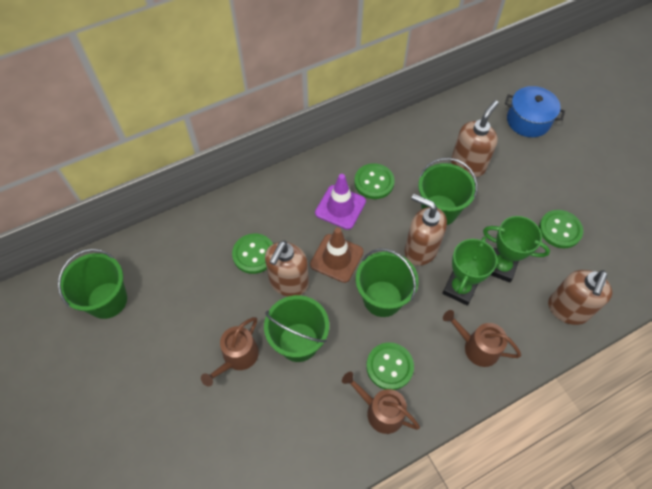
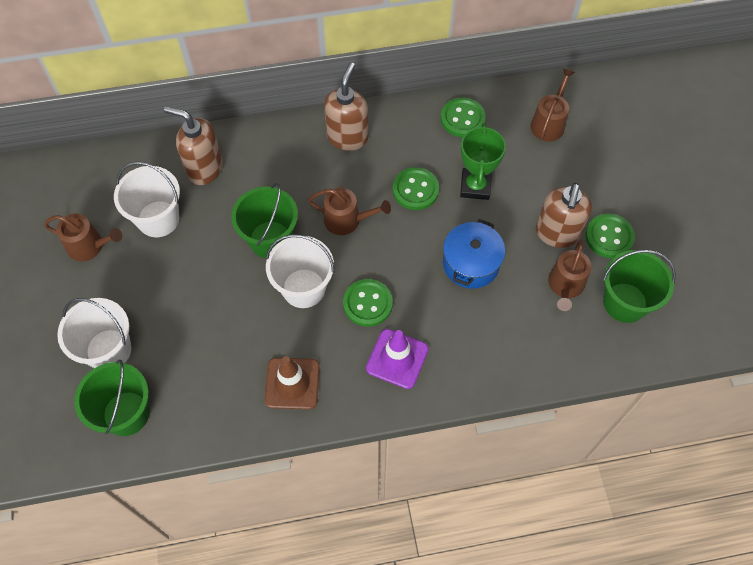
brown soap dispenser: [265,240,309,297] [405,194,447,266] [451,100,499,177] [548,270,612,325] = 4 -> [164,106,223,185] [324,62,368,151] [536,183,592,248] = 3
brown watering can: [201,317,259,387] [342,372,420,434] [443,310,521,367] = 3 -> [44,214,122,261] [308,188,391,235] [531,68,575,142] [548,239,592,311] = 4
green bucket: [58,249,127,319] [264,295,329,362] [356,248,418,317] [418,158,478,225] = 4 -> [74,360,150,436] [231,183,298,258] [603,250,676,323] = 3
green trophy: [442,236,497,305] [483,216,550,283] = 2 -> [460,123,506,200] = 1
white bucket: none = 0 -> [57,298,131,368] [114,161,180,237] [266,234,334,308] = 3

